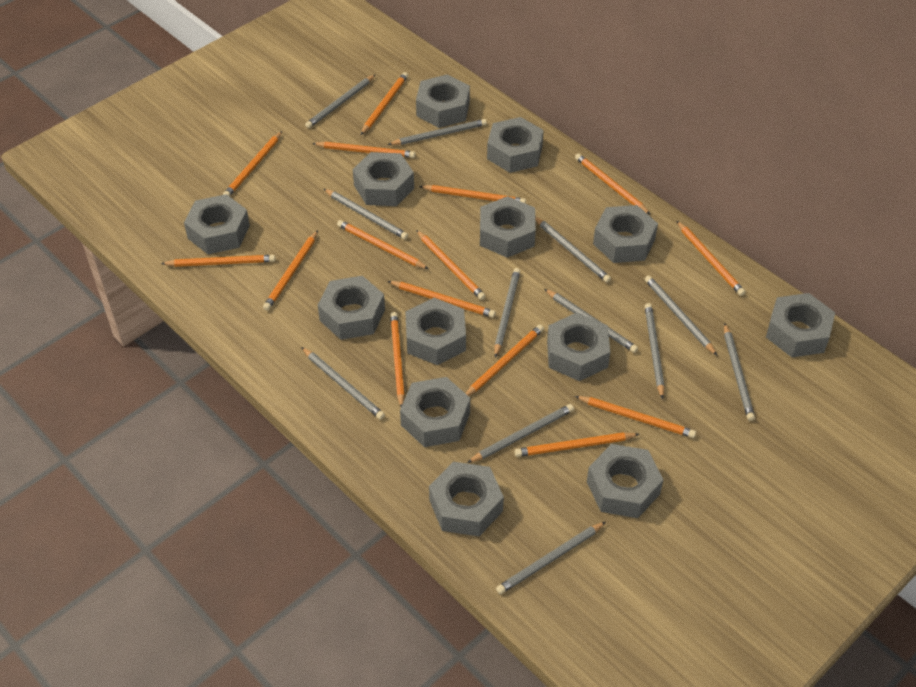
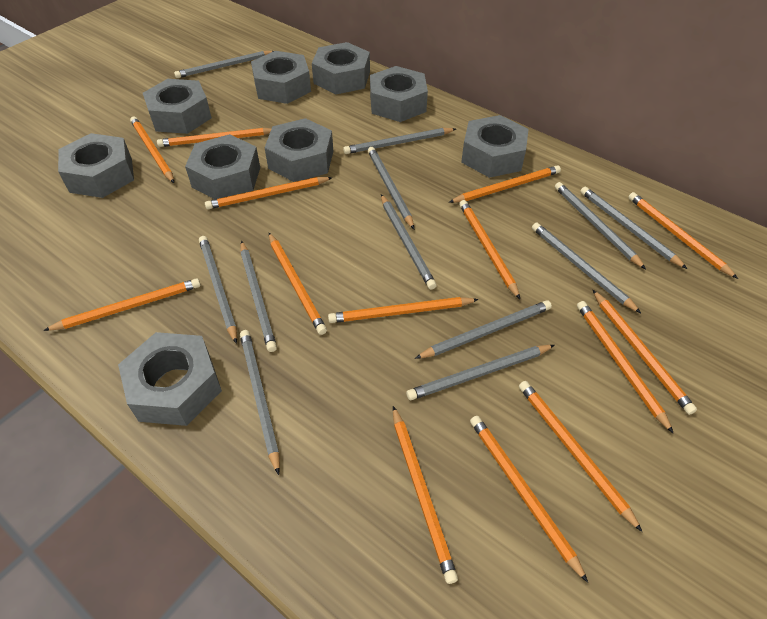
grey nut: [184,194,250,254] [318,276,385,340] [353,152,414,206] [400,377,470,447] [405,298,466,365] [416,74,470,128] [429,462,504,536] [480,196,536,258] [487,117,544,173] [547,312,610,381] [587,444,664,518] [593,205,658,263] [766,293,835,357] = 13 -> [58,133,134,198] [118,332,222,426] [143,79,212,134] [185,134,260,199] [251,51,311,104] [264,118,333,182] [312,42,370,94] [370,66,428,122] [461,115,529,178] = 9
orange pencil: [161,255,275,267] [223,131,282,197] [263,230,318,311] [312,142,415,158] [337,220,429,269] [361,72,408,135] [388,281,496,318] [390,312,405,407] [416,230,486,300] [419,185,526,204] [465,325,544,396] [515,432,639,457] [575,153,651,215] [575,396,696,438] [677,221,746,296] = 15 -> [43,278,201,331] [130,117,174,183] [157,128,271,147] [205,177,333,209] [269,233,327,335] [328,297,479,323] [393,406,458,584] [449,165,561,203] [459,200,520,299] [470,416,588,583] [519,381,642,532] [577,301,674,434] [593,290,697,415] [628,192,738,279] = 14

